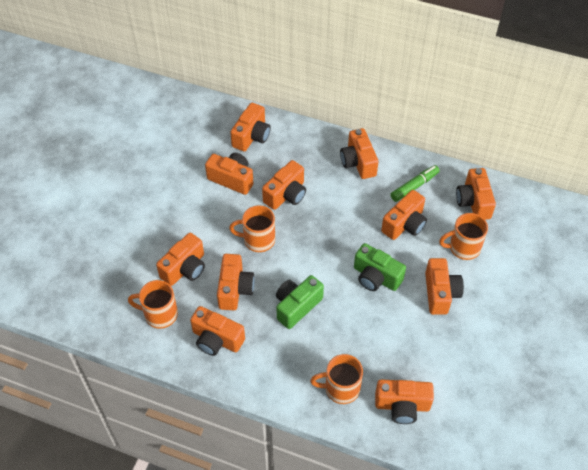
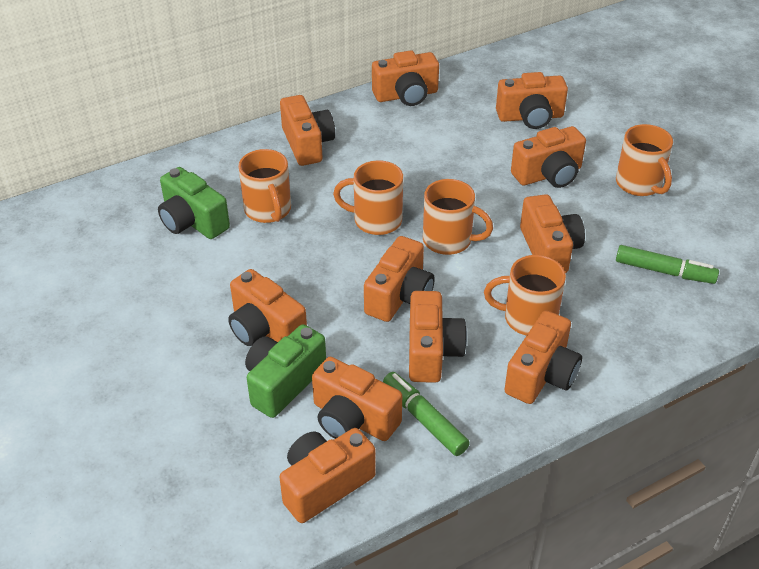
green marker: [390,165,440,202] = 1 -> [383,372,470,456] [616,245,719,284] = 2
orange mug: [128,280,178,329] [229,205,275,252] [310,354,363,404] [439,213,488,260] = 4 -> [239,149,291,223] [333,160,403,235] [423,179,493,255] [484,255,566,336] [616,124,673,196] = 5

